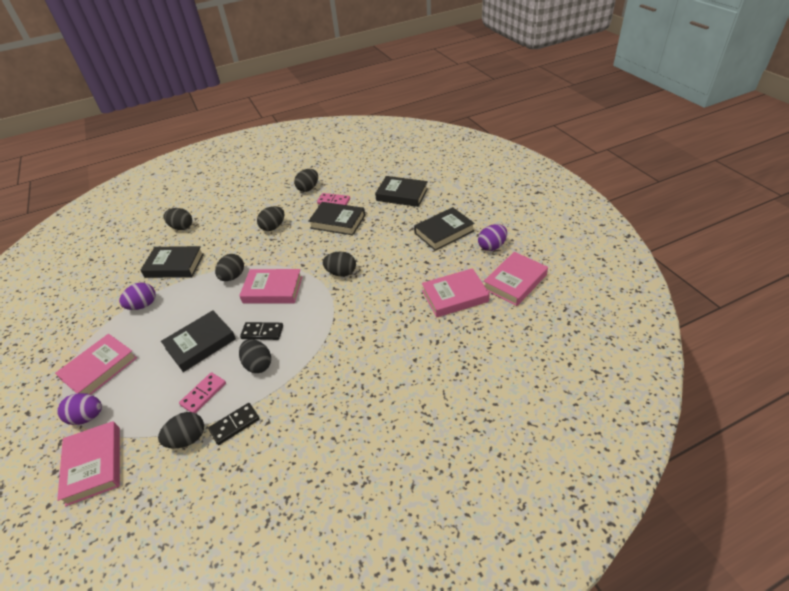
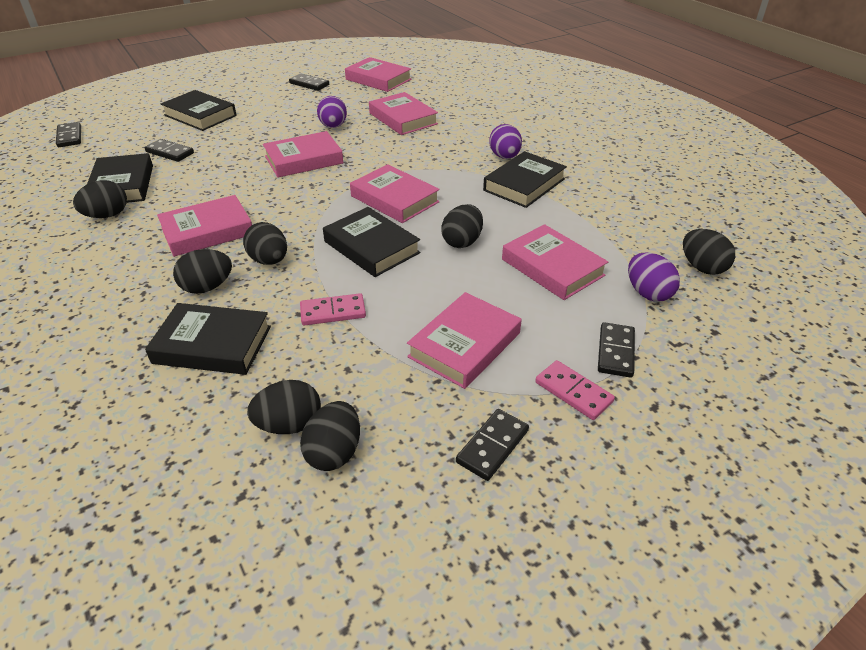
black domino: [208,403,260,445] [240,322,283,340] = 2 -> [56,122,81,147] [145,139,194,162] [289,73,329,91] [456,409,529,481] [598,322,635,378] = 5
pink book: [55,334,137,395] [57,421,120,506] [239,269,302,303] [422,268,490,318] [484,252,548,306] = 5 -> [157,195,252,257] [263,131,343,178] [345,57,412,92] [350,164,440,223] [369,92,438,135] [407,292,522,389] [502,224,608,300] = 7

